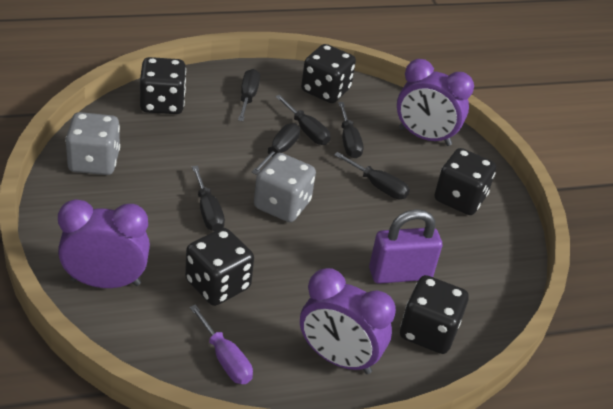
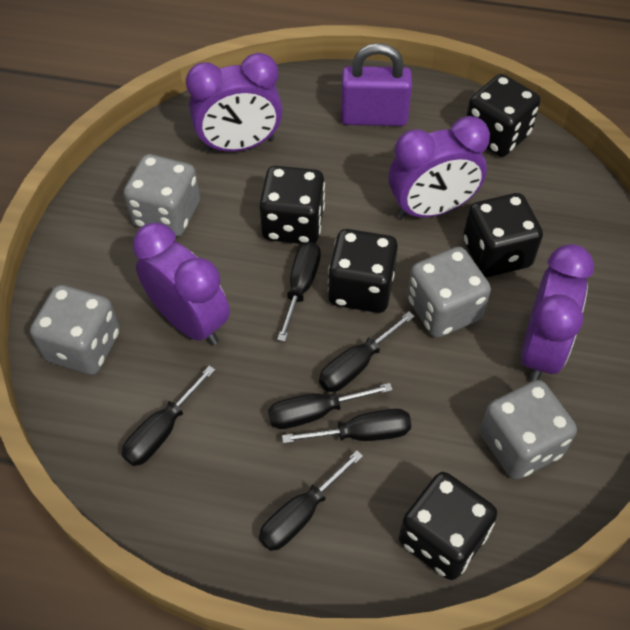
grey dice: [65,112,120,175] [254,153,316,222] = 2 -> [30,285,120,375] [124,154,200,237] [407,247,491,338] [480,380,577,480] = 4
purple clock: [58,199,150,288] [300,268,396,374] [397,59,474,146] = 3 -> [133,223,230,345] [186,53,282,153] [389,116,490,219] [521,244,594,381] = 4
purple screwdriver: [189,304,253,384] = 1 -> none = 0

